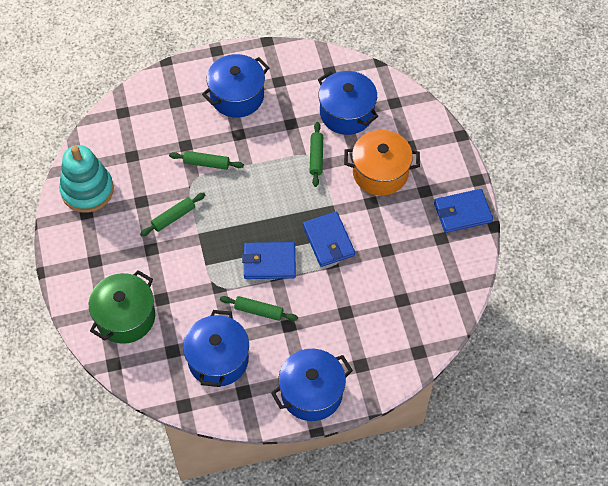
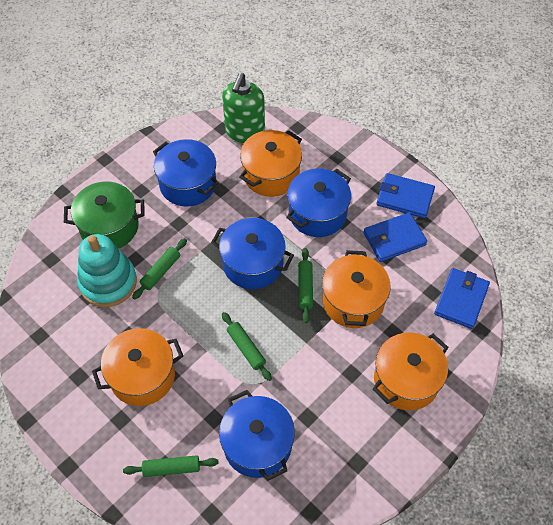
green soap dispenser: none = 0 -> [222,73,265,143] = 1
orange pot: [344,130,420,196] = 1 -> [92,328,183,406] [239,130,302,197] [322,250,391,328] [372,332,448,411] = 4

